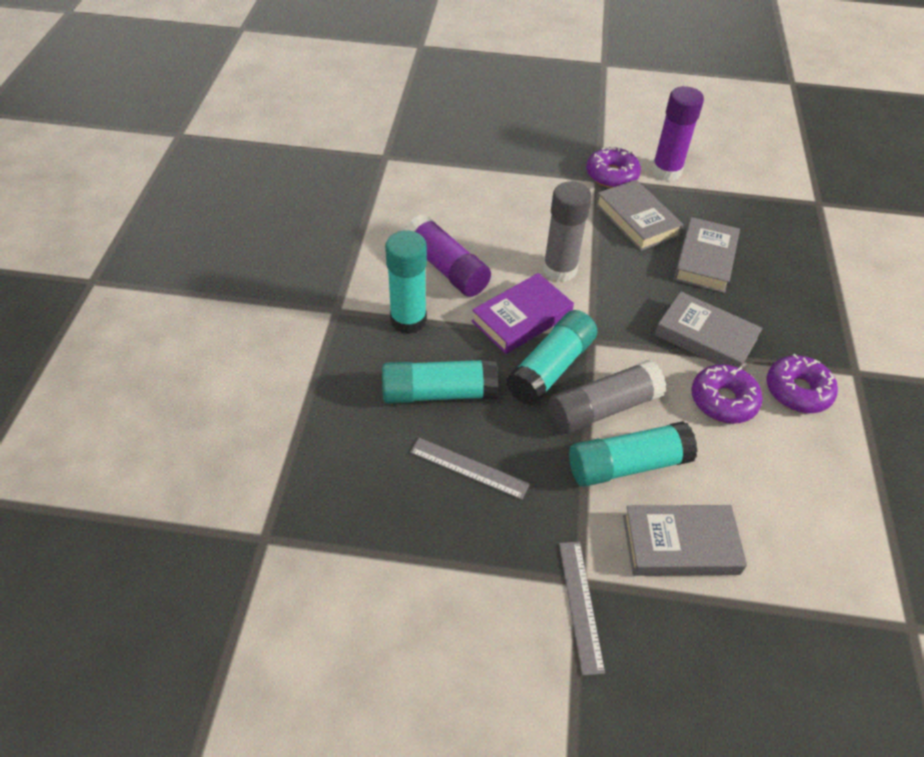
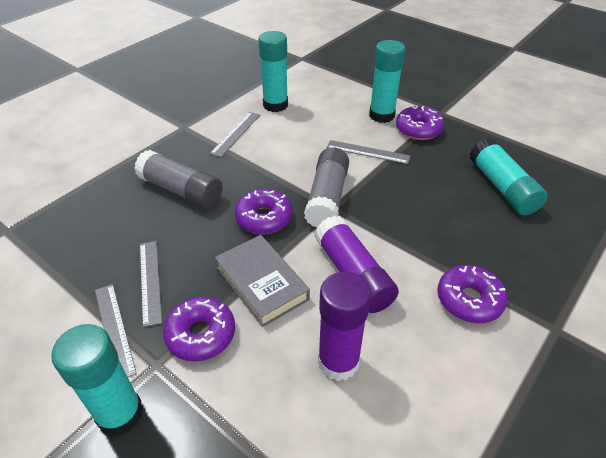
grey book: [596,180,683,251] [623,505,747,576] [655,292,763,368] [673,217,740,293] = 4 -> [215,235,310,327] = 1
grey ruler: [410,438,530,500] [559,542,605,676] = 2 -> [95,284,137,377] [140,241,162,327] [209,112,260,157] [327,140,410,164] = 4
purple book: [472,273,574,354] = 1 -> none = 0
purple donut: [586,147,641,188] [691,364,763,424] [767,354,838,413] = 3 -> [163,297,235,362] [235,189,292,234] [396,106,444,140] [437,265,507,323] = 4

